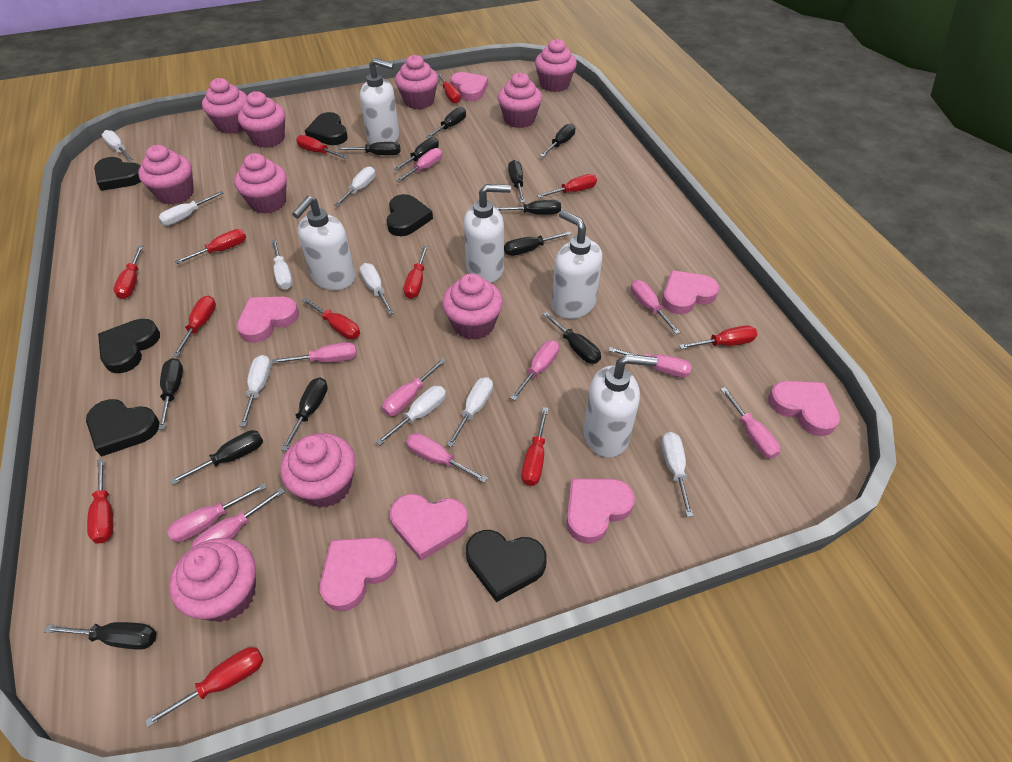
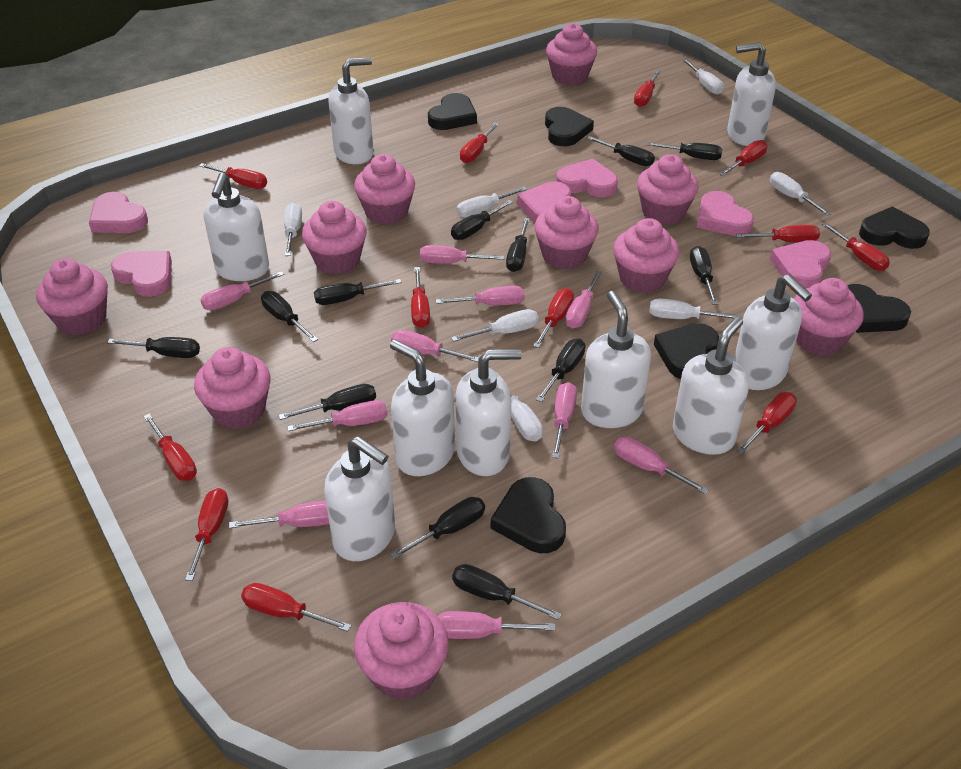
pink heart: [237,297,299,343] [320,537,397,612] [390,494,468,561] [450,72,488,101] [566,479,635,544] [662,270,719,314] [768,381,840,436] = 7 -> [89,192,148,233] [111,251,172,297] [517,181,571,223] [556,159,618,197] [697,191,754,236] [770,240,831,289] = 6
white screwdriver: [102,130,133,161] [158,191,224,225] [240,355,271,427] [272,240,293,290] [334,166,376,207] [360,263,394,315] [376,386,446,445] [447,377,493,447] [661,432,693,517] = 9 -> [284,203,302,256] [451,309,538,342] [456,187,527,218] [496,372,543,441] [649,299,741,319] [682,59,724,95] [770,172,832,216] = 7
white soap dispenser: [292,196,355,290] [360,58,399,145] [464,184,511,283] [552,210,602,319] [583,354,657,458] = 5 -> [203,173,269,281] [324,436,395,561] [328,57,374,164] [390,340,455,476] [455,349,522,476] [581,291,651,428] [673,317,749,455] [727,42,776,146] [733,274,812,390] = 9

